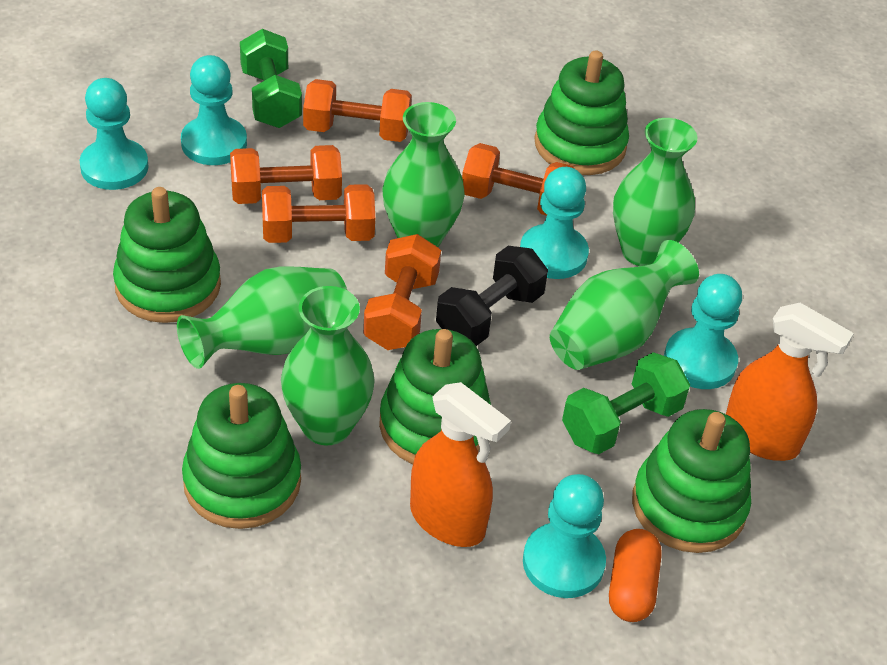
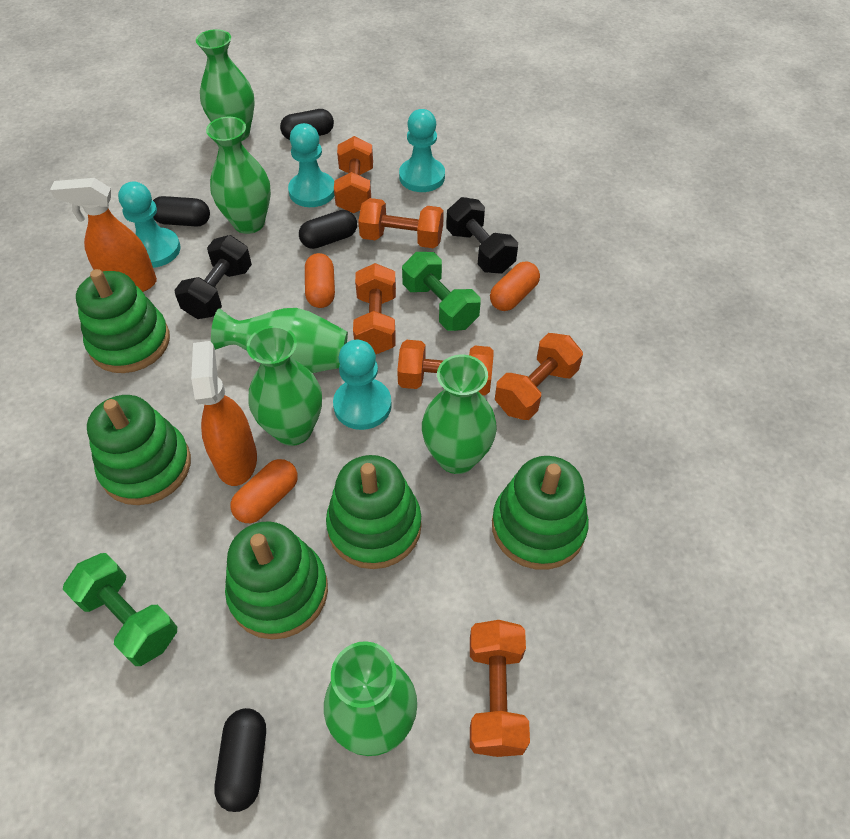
black capsule: none = 0 -> [153,196,210,227] [214,708,266,812] [280,109,334,140] [299,210,357,249] = 4
black dumbbell: [436,246,548,346] = 1 -> [174,235,252,319] [446,197,518,274] = 2
green vase: [177,267,347,369] [281,286,375,445] [382,102,465,247] [550,240,699,370] [613,118,697,266] = 5 -> [196,29,255,141] [206,117,271,234] [211,308,348,373] [247,326,322,446] [324,641,417,756] [422,355,497,474] = 6
orange capsule: [609,529,662,622] = 1 -> [230,459,298,523] [305,253,335,308] [490,261,540,311] = 3
orange dumbbell: [230,145,342,204] [262,184,375,243] [303,79,412,142] [363,234,441,350] [462,143,575,215] = 5 -> [334,136,373,213] [353,263,396,354] [358,198,444,248] [397,340,494,395] [470,620,530,757] [495,333,583,420] = 6
turquoise pawn: [79,78,149,190] [181,55,247,165] [520,167,589,279] [523,474,606,598] [664,274,742,389] = 5 -> [118,181,181,268] [288,123,334,207] [333,340,392,430] [399,109,445,192] = 4

